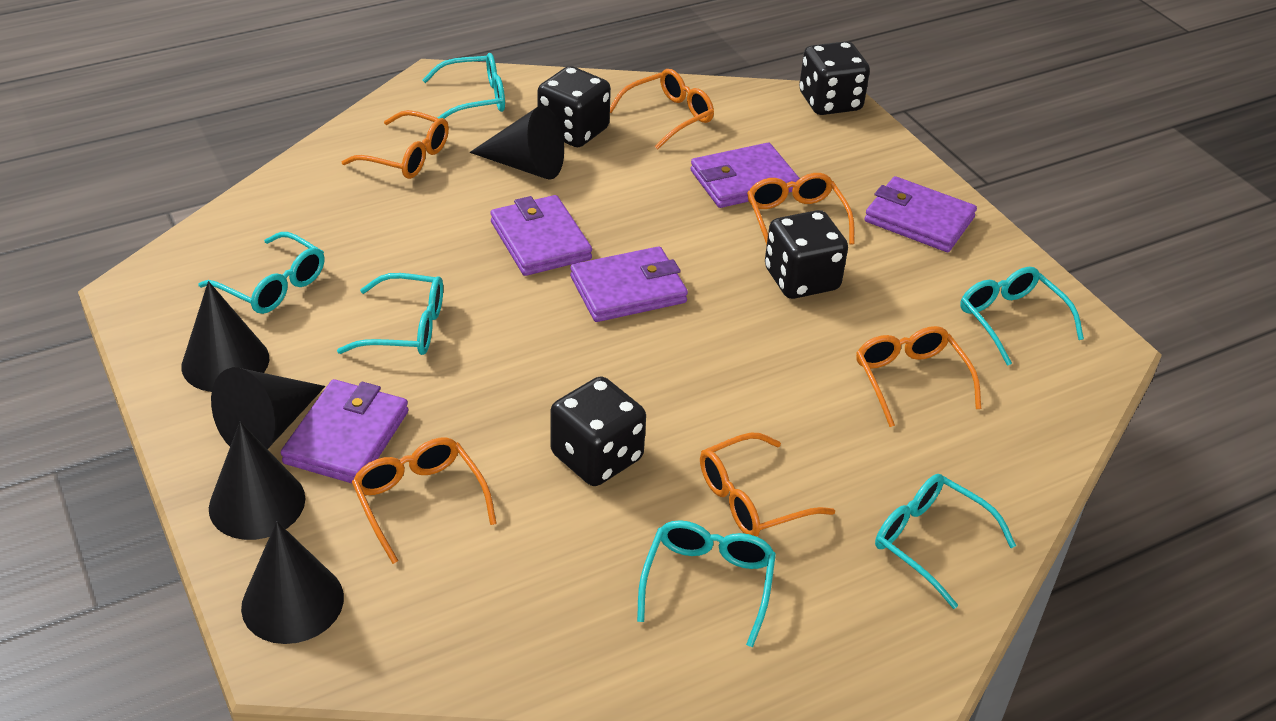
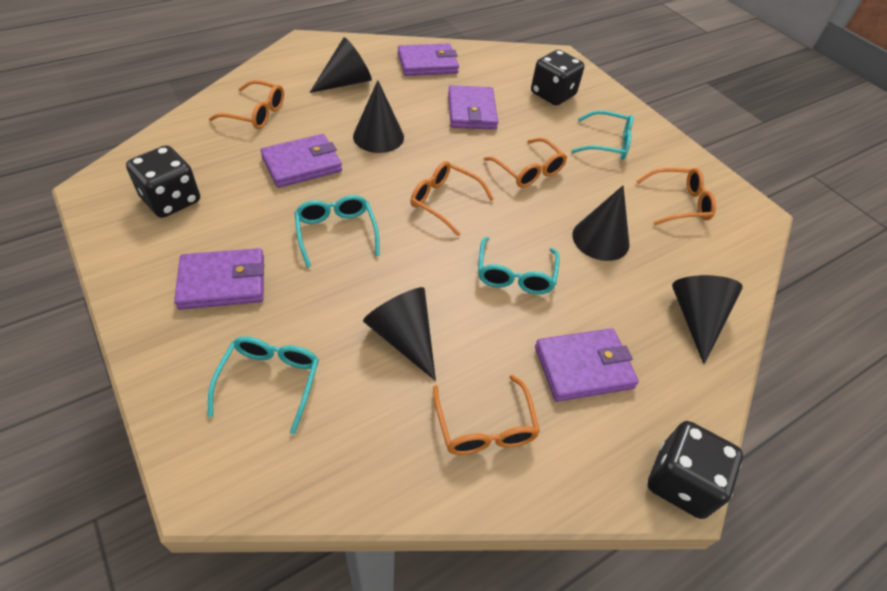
black dice: [537,66,611,147] [550,376,646,486] [765,210,848,299] [799,41,870,115] = 4 -> [126,145,200,218] [531,50,584,106] [648,421,743,519] = 3
orange glasses: [342,110,449,179] [352,437,497,564] [610,69,714,150] [700,433,835,536] [747,173,855,245] [856,326,981,427] = 6 -> [209,80,284,129] [410,161,494,236] [433,375,540,455] [484,138,567,188] [636,168,716,225] = 5
turquoise glasses: [198,232,324,314] [337,273,443,355] [422,53,505,119] [637,520,776,647] [875,474,1016,609] [960,267,1084,366] = 6 -> [208,336,319,435] [294,195,380,268] [478,237,560,294] [572,110,633,160] = 4

